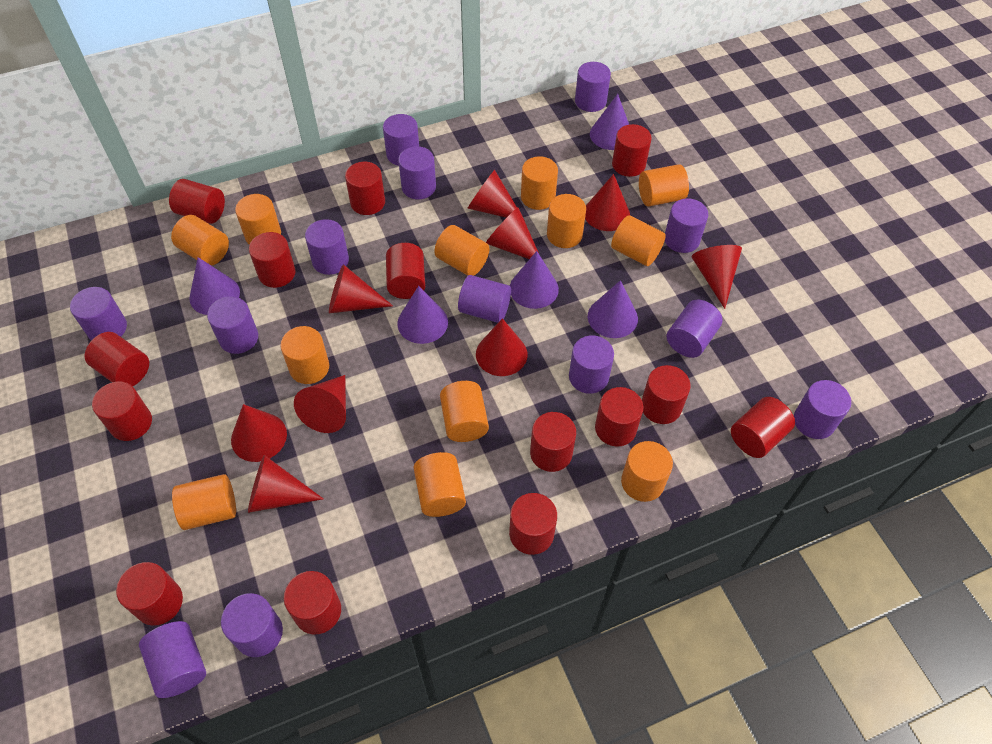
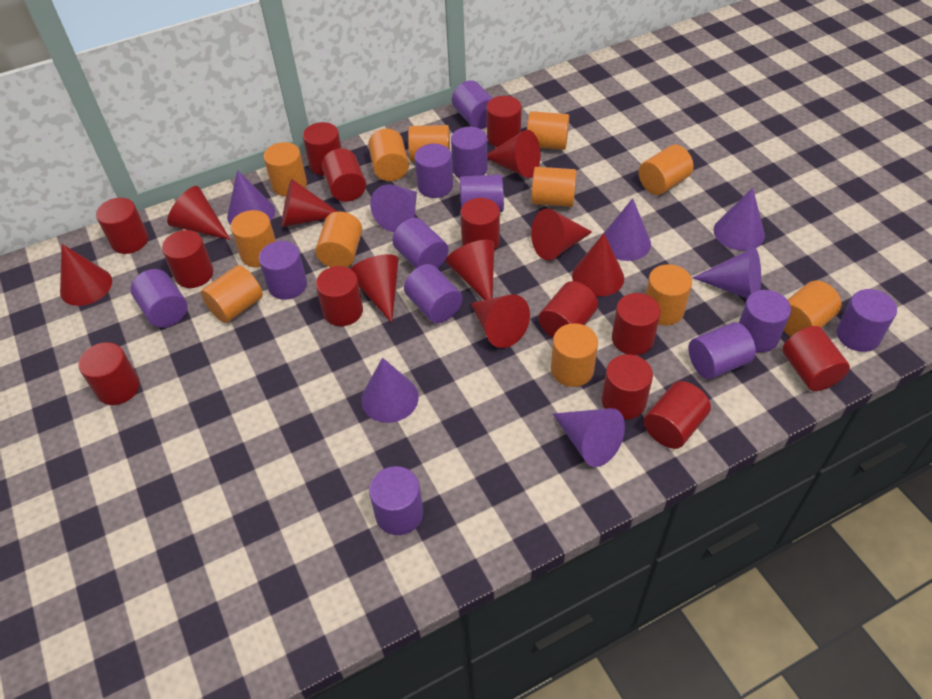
purple cone: [189,257,240,315] [397,286,448,344] [510,251,559,309] [588,280,638,338] [590,94,629,150] = 5 -> [227,170,275,225] [361,358,419,423] [370,184,417,232] [553,408,625,467] [604,198,651,261] [692,247,761,298] [714,188,765,251] = 7
purple cylinder: [70,287,127,341] [139,621,206,698] [207,296,258,354] [221,593,283,657] [305,219,349,275] [383,114,419,166] [398,146,436,199] [458,275,511,323] [569,335,614,394] [575,62,611,112] [665,198,708,253] [667,300,722,358] [794,380,851,439] = 13 -> [130,269,188,328] [259,241,307,300] [369,466,423,535] [392,218,449,269] [404,264,463,323] [415,143,453,198] [451,127,488,178] [452,80,492,129] [460,174,504,212] [688,322,756,379] [739,290,791,352] [837,289,897,352] = 12
red cylinder: [85,332,149,386] [92,382,152,441] [116,562,183,626] [169,179,225,224] [249,232,296,288] [284,571,341,634] [345,162,385,215] [386,243,425,299] [509,493,557,555] [530,412,576,472] [595,387,643,447] [612,124,652,177] [642,365,691,424] [731,397,795,458] = 14 -> [79,342,140,405] [96,198,148,254] [162,230,214,288] [303,122,341,175] [316,266,363,326] [322,148,366,202] [460,198,500,251] [487,96,522,147] [539,281,598,338] [602,354,653,419] [612,293,661,355] [644,381,711,449] [782,326,850,391] = 13

